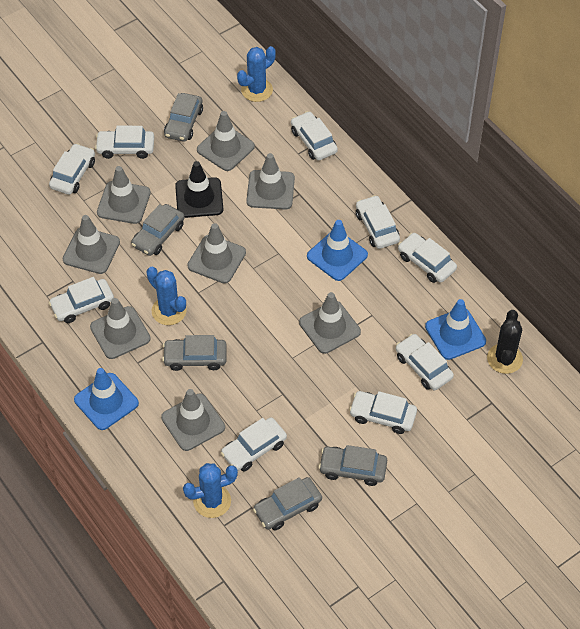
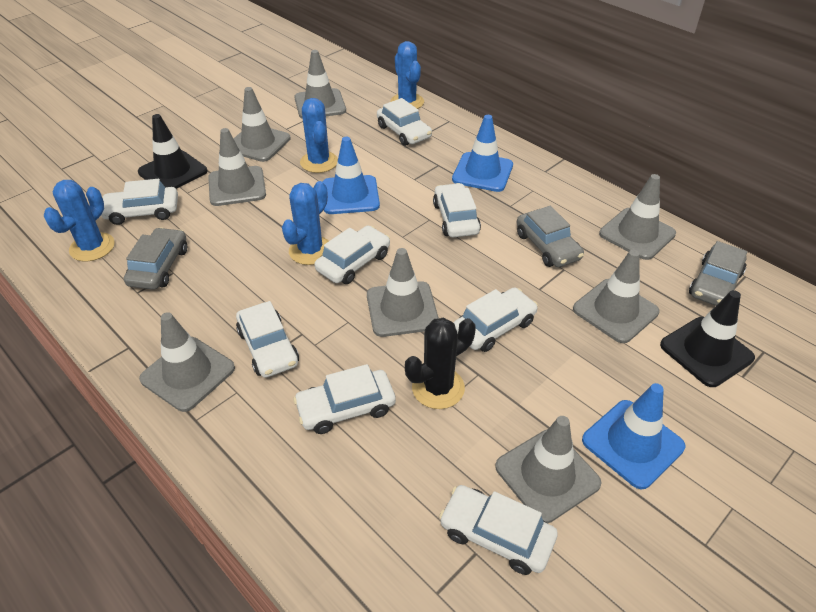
black traffic cone: [175,161,223,218] = 1 -> [138,114,208,189] [660,290,755,387] = 2
blue cactus: [146,267,187,325] [183,463,238,518] [237,46,276,102] = 3 -> [44,180,115,261] [282,181,329,265] [300,98,338,173] [391,41,424,109] = 4
grey car: [131,204,185,256] [162,335,227,371] [164,93,203,142] [253,477,322,530] [319,445,387,486] = 5 -> [124,227,187,290] [517,206,584,267] [689,241,747,306] = 3
white car: [49,143,95,195] [49,277,114,323] [95,126,154,159] [221,417,287,471] [291,111,338,161] [349,391,417,434] [356,195,400,249] [396,334,454,390] [398,233,457,283] = 9 -> [101,179,178,225] [236,301,299,378] [293,364,396,434] [315,226,390,284] [377,98,432,146] [433,183,481,238] [439,485,558,575] [454,287,538,352] = 8

